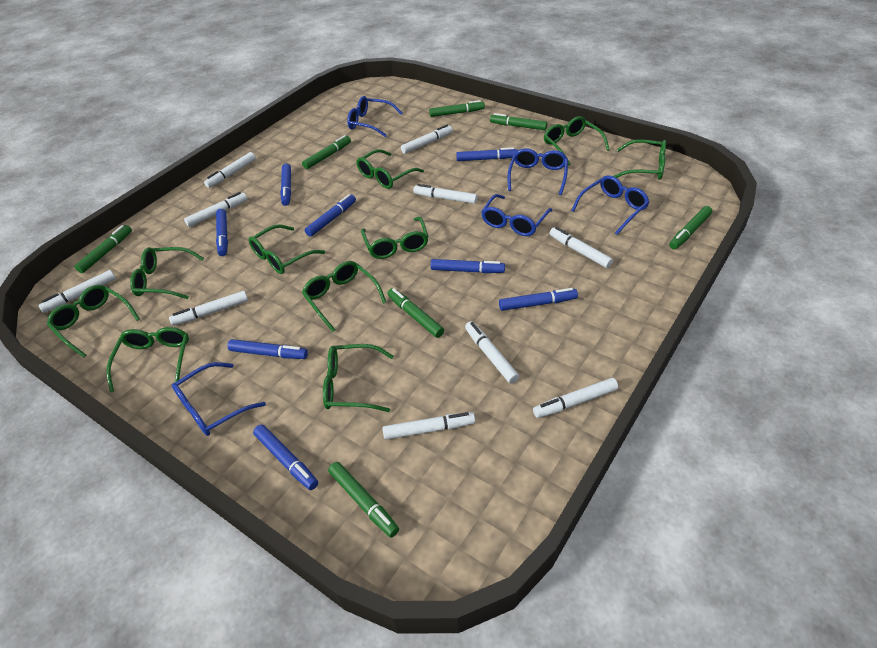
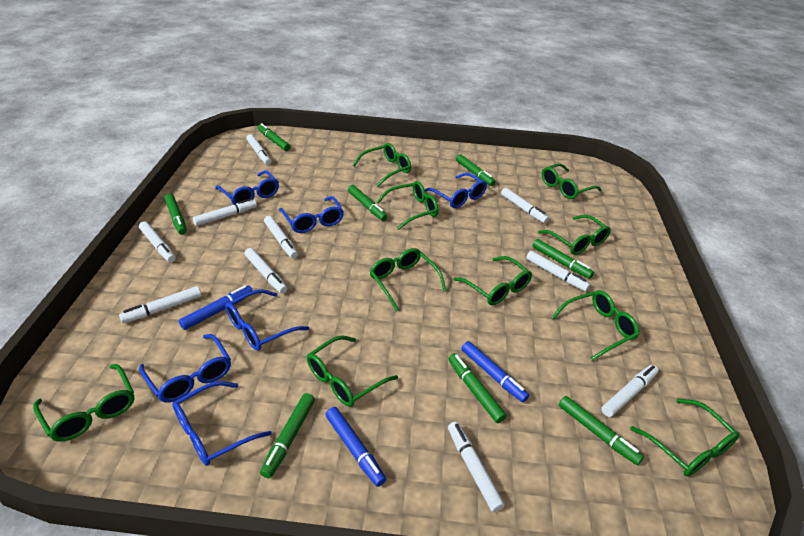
blue glasses: [172,362,266,436] [347,96,402,137] [481,194,553,236] [508,148,568,195] [571,175,650,235] = 5 -> [139,334,231,403] [172,381,272,466] [215,170,279,205] [225,289,309,351] [279,196,344,233] [424,173,487,208] = 6
blue marker: [216,209,228,256] [228,339,308,359] [253,424,318,490] [280,164,291,206] [305,194,356,237] [430,259,505,273] [456,147,518,161] [499,288,578,311] = 8 -> [179,285,253,330] [325,407,386,487] [461,341,529,402] = 3
green marker: [75,225,132,273] [302,135,351,169] [328,462,399,537] [388,288,444,338] [429,100,485,117] [490,113,547,130] [669,206,712,249] = 7 -> [165,194,187,235] [258,123,291,151] [260,393,315,478] [348,185,388,221] [448,353,507,423] [456,154,495,186] [532,239,594,279] [559,396,644,465] = 8

